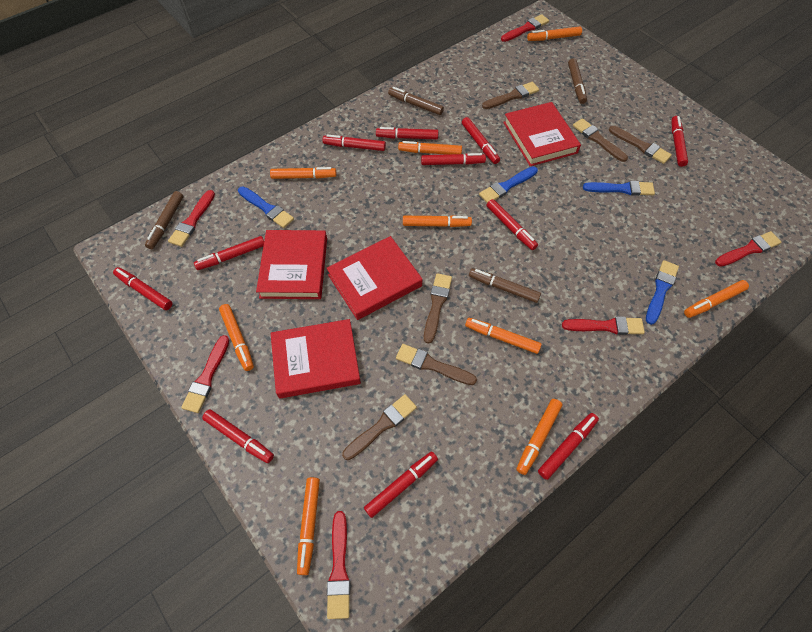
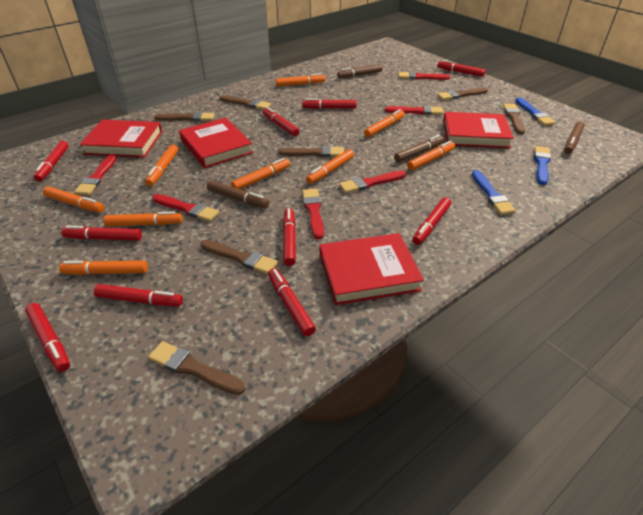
blue brush: [238,186,294,228] [479,166,538,203] [583,181,655,196] [646,260,679,325] = 4 -> [472,170,516,215] [516,97,556,126] [534,146,551,185] = 3
brown brush: [342,394,417,460] [396,344,477,385] [424,273,452,344] [482,82,539,109] [573,118,628,162] [609,126,672,164] = 6 -> [148,341,245,395] [155,112,215,121] [201,240,278,274] [219,95,271,109] [278,146,344,157] [437,87,488,100] [503,104,525,134] = 7
red marker: [113,267,173,310] [194,236,264,270] [202,409,274,463] [322,134,386,151] [364,451,438,518] [376,127,438,139] [421,153,486,165] [462,117,500,164] [487,199,538,250] [538,413,599,480] [671,116,688,167] = 11 -> [25,303,70,372] [34,140,69,182] [61,226,142,241] [94,284,183,306] [262,107,300,136] [268,268,316,336] [283,208,296,266] [302,99,357,109] [412,197,451,245] [437,60,486,77] = 10

